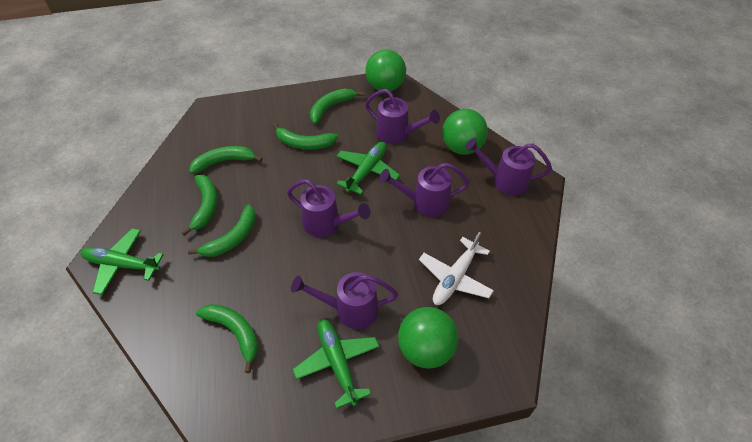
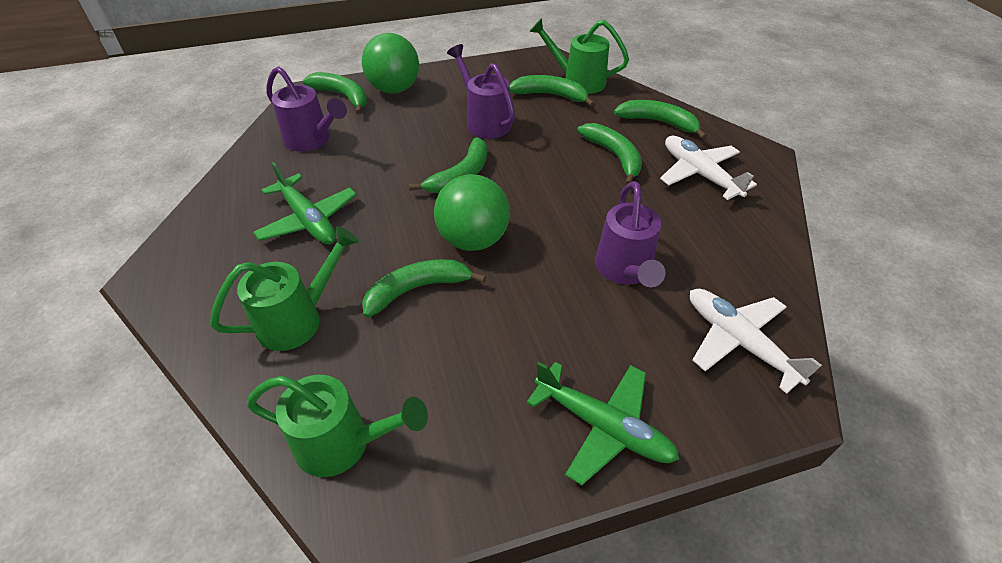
green ball: [366,50,406,91] [398,307,459,369] [442,109,488,155] = 3 -> [362,33,419,94] [434,174,510,251] = 2
green plane: [81,228,164,295] [292,319,379,409] [336,142,400,195] = 3 -> [253,162,357,244] [527,362,679,485] = 2
green watering can: none = 0 -> [210,226,359,351] [247,375,428,477] [529,18,629,94] = 3
purple watering can: [287,179,370,237] [291,272,398,329] [365,89,440,144] [379,163,469,217] [465,138,552,196] = 5 -> [266,66,347,152] [447,44,515,139] [595,181,666,287] = 3
white plane: [419,232,494,305] = 1 -> [660,136,757,200] [690,289,822,394] = 2

